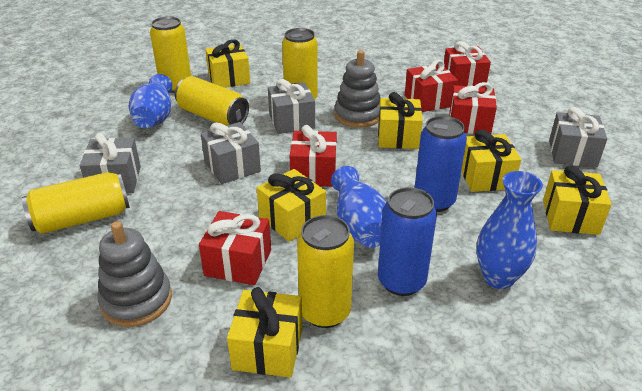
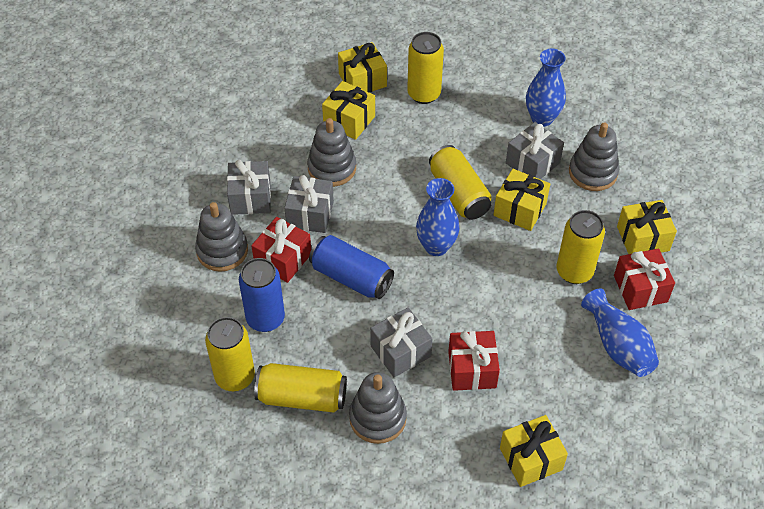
grey stacking toy: [98,221,172,327] [334,50,381,128] = 2 -> [195,202,248,272] [307,118,356,187] [349,372,407,444] [569,123,619,191] = 4
red gift: [199,211,271,285] [290,125,337,187] [405,60,458,112] [444,41,491,88] [450,82,497,134] = 5 -> [251,217,311,283] [448,331,500,391] [614,248,675,310] = 3
yellow gift: [205,39,250,88] [227,287,303,378] [257,169,326,242] [378,92,423,149] [461,130,521,192] [543,165,612,235] = 6 -> [322,81,375,140] [338,42,387,93] [494,169,550,231] [500,415,568,487] [617,200,677,254] = 5

